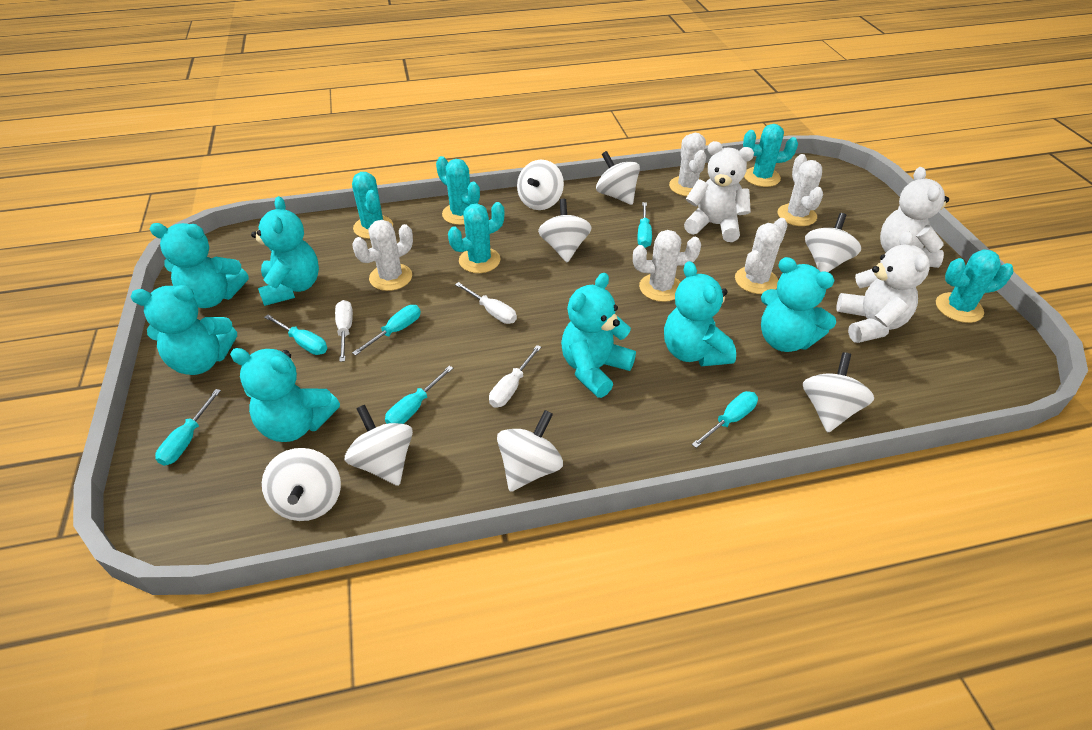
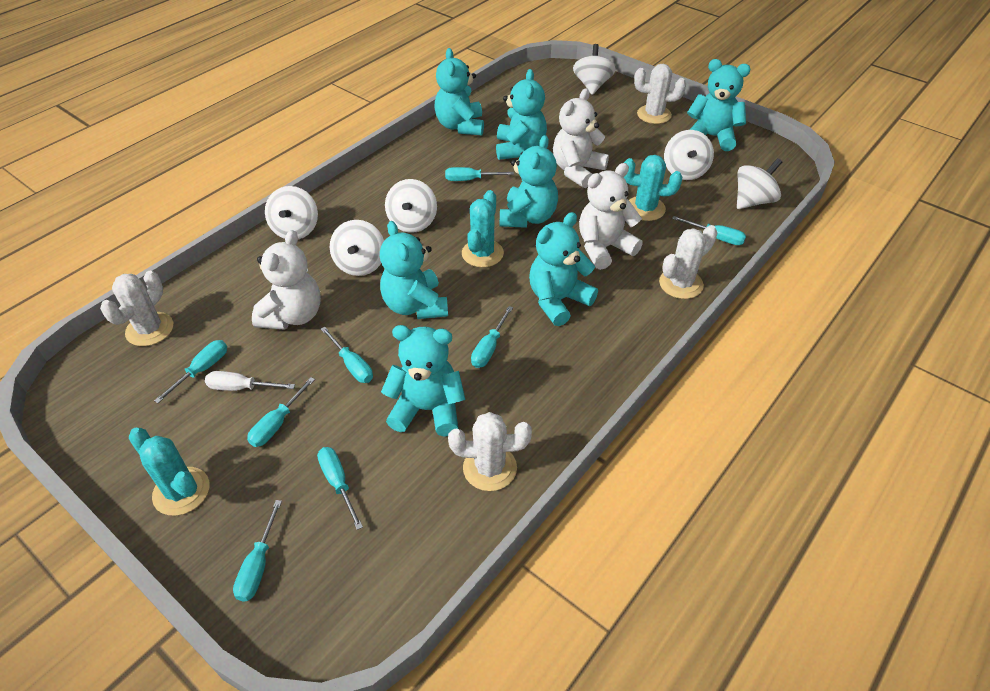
turquoise cactus: [352,172,393,239] [436,156,480,225] [448,202,504,273] [743,124,798,187] [936,249,1013,323] = 5 -> [129,427,209,516] [462,190,504,267] [623,155,682,221] = 3
turquoise screwdriver: [155,389,221,466] [264,314,327,355] [352,305,421,355] [385,366,453,424] [637,202,652,248] [692,391,758,448] = 6 -> [154,340,227,403] [233,500,282,602] [247,377,315,447] [317,447,363,530] [321,327,373,383] [445,167,514,181] [471,306,513,368] [672,216,746,245] = 8
white cactus: [352,220,413,291] [633,230,701,302] [669,133,706,196] [735,218,788,294] [778,154,823,226] = 5 -> [100,271,173,346] [448,412,532,491] [634,64,686,124] [659,225,718,299] = 4
white screwdriver: [335,300,353,362] [455,282,517,324] [489,345,541,407] = 3 -> [205,371,295,391] = 1
white spinning top: [262,448,341,521] [345,405,413,486] [497,410,563,492] [517,160,564,210] [538,199,592,262] [596,151,640,205] [803,352,874,432] [805,213,861,272] = 8 -> [265,186,318,240] [330,220,384,276] [385,179,437,233] [573,44,616,95] [664,130,714,180] [737,158,782,209] = 6

